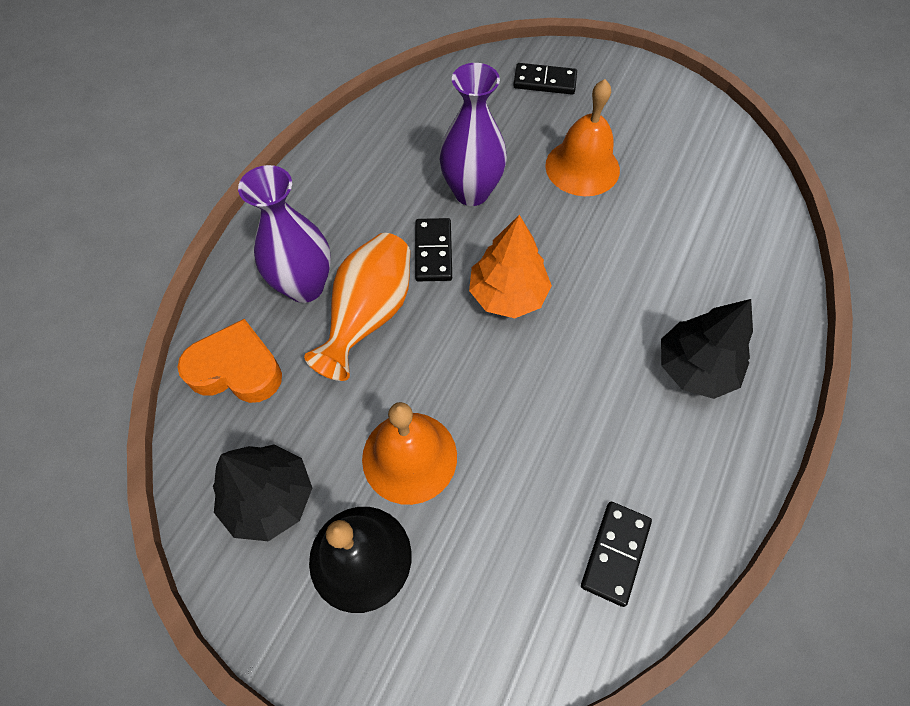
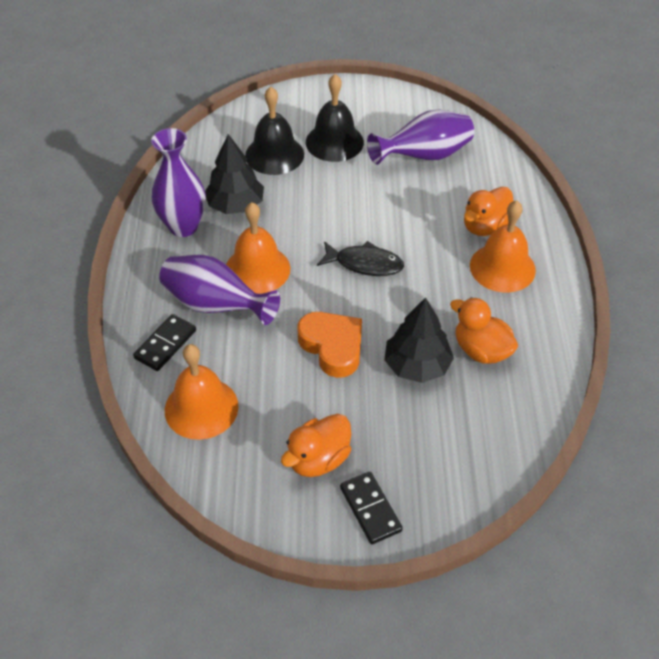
black bell: [309,507,412,613] = 1 -> [245,87,304,175] [306,74,364,162] = 2
black domino: [415,218,452,281] [513,63,577,95] [581,502,652,607] = 3 -> [133,314,196,371] [340,472,403,544] = 2
black fish: none = 0 -> [317,241,404,276] = 1
orange bell: [362,402,457,505] [545,79,620,196] = 2 -> [165,344,239,440] [226,202,290,294] [470,200,536,293] = 3
orange duck: none = 0 -> [281,414,351,477] [450,297,518,364] [464,187,514,236] = 3
orange tree: [469,215,552,318] = 1 -> none = 0
orange vase: [304,233,410,381] = 1 -> none = 0
purple vase: [238,165,331,303] [439,63,507,206] = 2 -> [151,128,206,237] [159,255,280,325] [367,109,474,165] = 3

